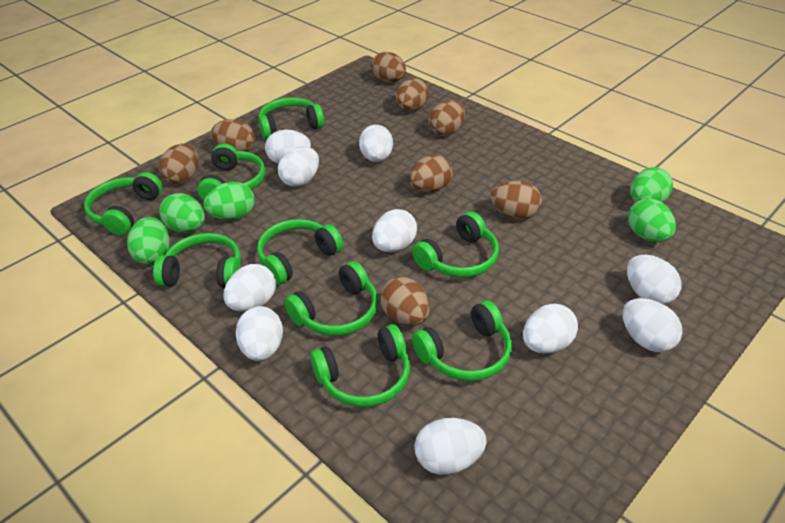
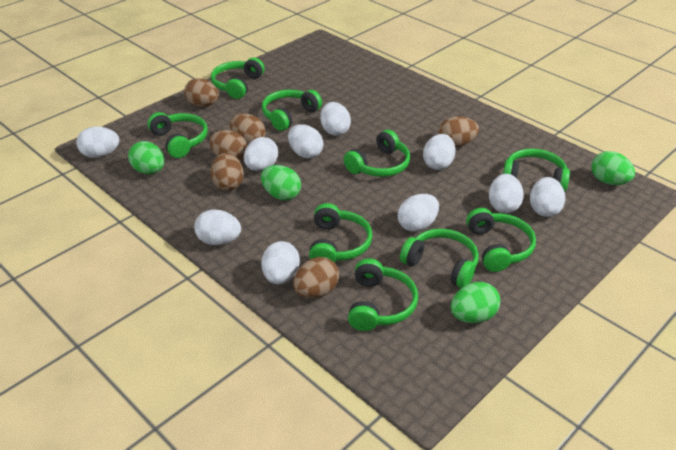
brown egg: [159,143,198,184] [211,119,255,152] [371,52,406,82] [380,277,430,326] [396,78,429,111] [410,154,453,192] [429,100,465,136] [490,181,542,219] = 8 -> [184,78,219,107] [209,130,248,161] [210,153,244,191] [230,113,266,145] [293,257,339,298] [438,116,479,147] = 6
green egg: [127,217,170,264] [159,193,205,233] [203,182,255,220] [628,198,676,242] [630,167,673,203] = 5 -> [128,141,164,174] [261,165,301,201] [451,282,500,323] [591,151,635,185] = 4

